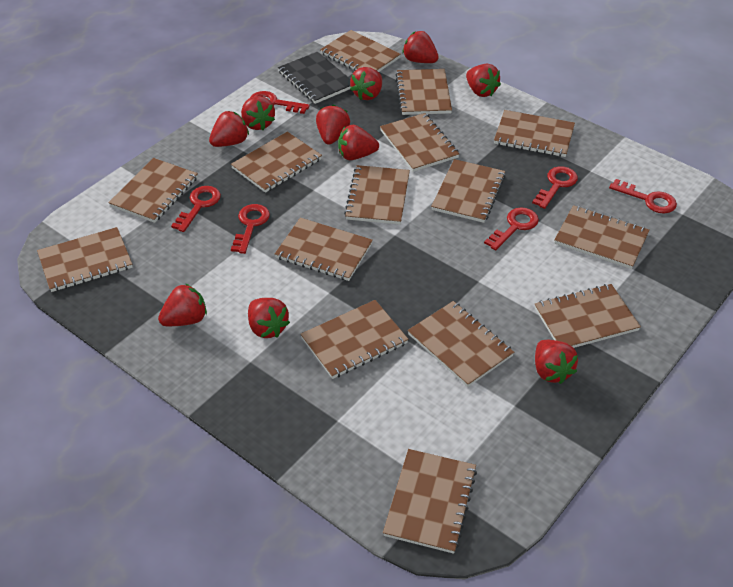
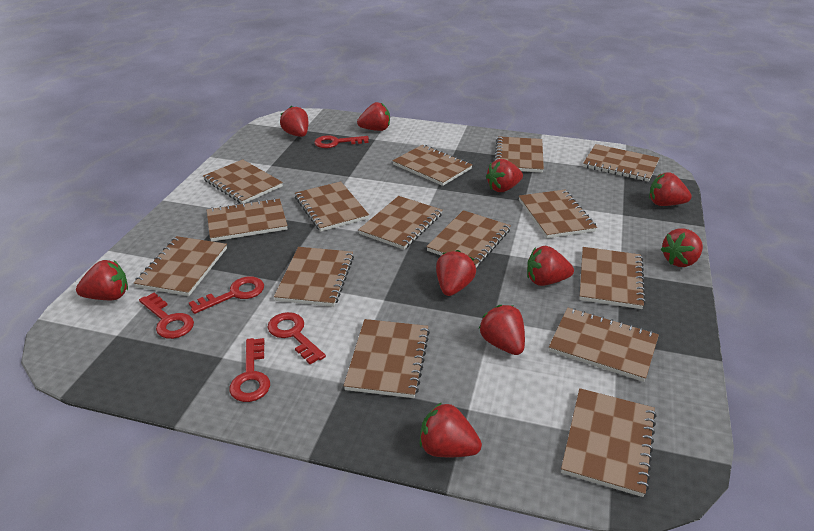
black notebook: [278,52,351,104] = 1 -> none = 0
red key: [171,186,221,232] [231,204,270,254] [250,91,310,114] [484,208,539,251] [532,167,578,209] [609,179,677,213] = 6 -> [139,293,194,339] [189,277,264,314] [229,338,270,402] [267,312,326,364] [314,135,369,148] = 5

